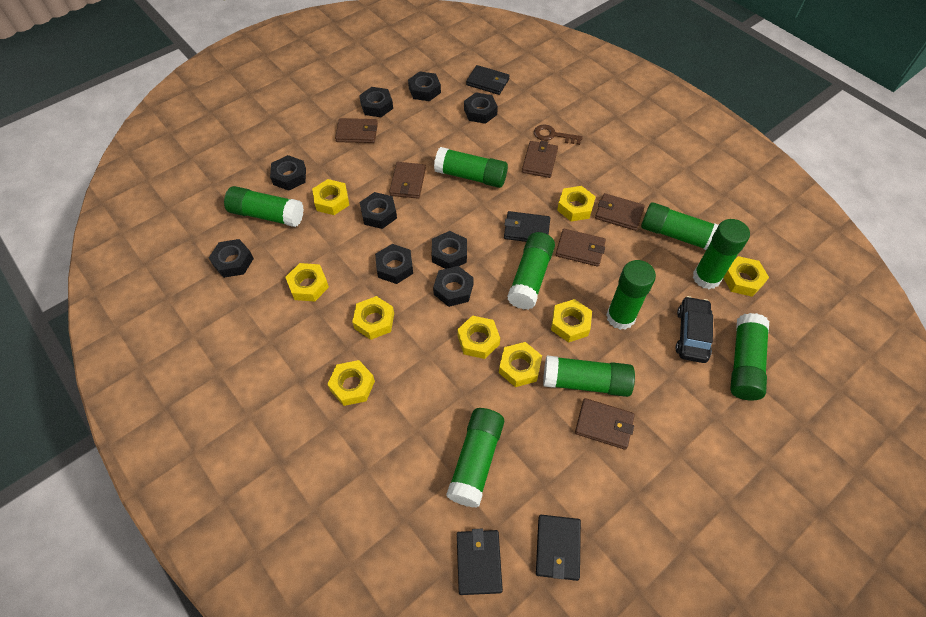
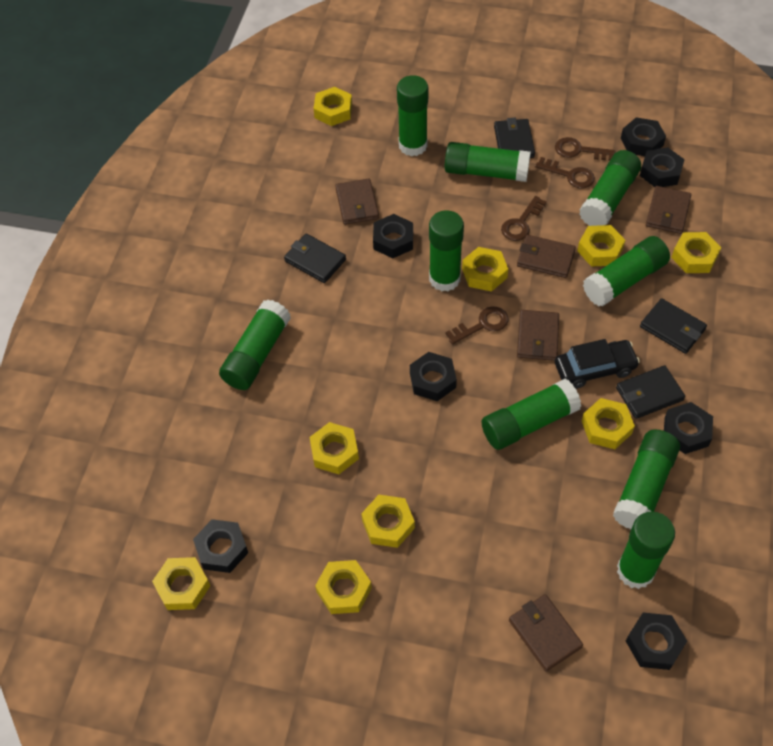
black nut: [209,239,254,278] [270,155,306,191] [359,87,393,117] [360,192,397,229] [375,244,413,284] [408,71,441,101] [432,231,467,269] [433,266,474,307] [464,93,498,124] = 9 -> [193,519,248,573] [373,214,413,258] [410,352,457,401] [621,117,666,156] [626,613,687,670] [640,147,685,187] [664,402,713,454] = 7
brown key: [534,124,583,145] = 1 -> [445,306,509,345] [501,196,547,241] [535,157,595,189] [555,137,615,161] = 4
brown wallet: [335,118,378,143] [389,162,426,199] [522,141,558,178] [556,229,606,267] [575,398,635,450] [595,193,645,231] = 6 -> [335,179,379,225] [509,594,583,671] [517,235,576,278] [517,310,559,361] [646,186,691,234] = 5

